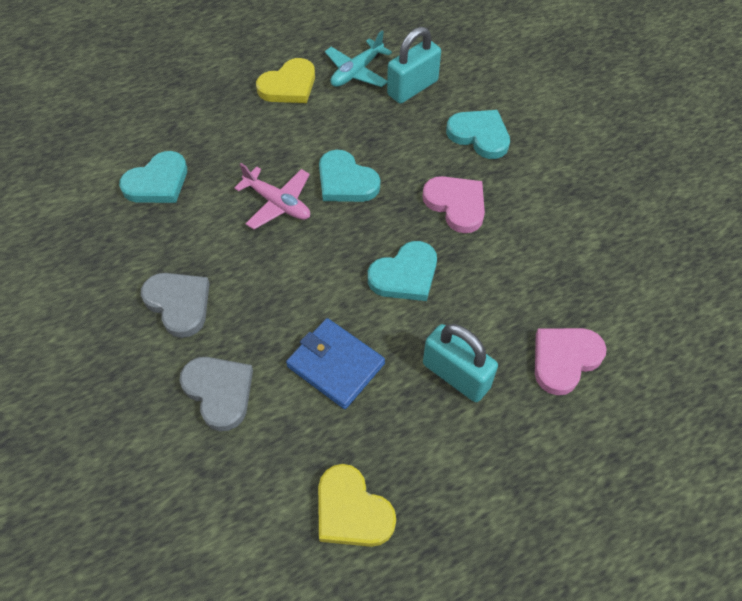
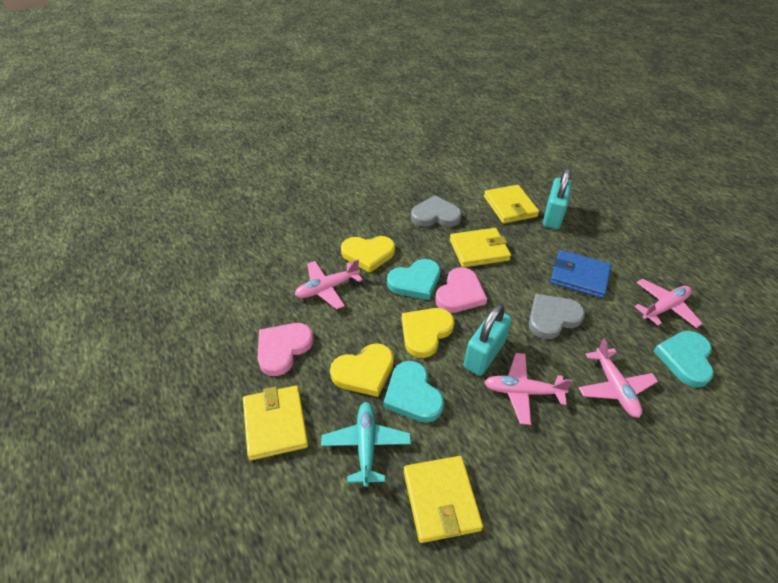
pink plane: [234,163,310,229] = 1 -> [295,259,363,309] [484,353,573,425] [579,338,658,418] [634,279,703,328] = 4
turquoise heart: [119,151,187,203] [319,150,380,202] [368,241,437,301] [446,110,510,159] = 4 -> [383,361,444,423] [387,259,441,300] [654,331,714,388] = 3
yellow heart: [256,58,315,103] [318,464,396,547] = 2 -> [330,343,394,397] [341,236,395,273] [402,308,454,358] = 3
yellow wallet: none = 0 -> [243,385,308,460] [404,456,483,543] [450,228,511,267] [484,185,539,224] = 4

